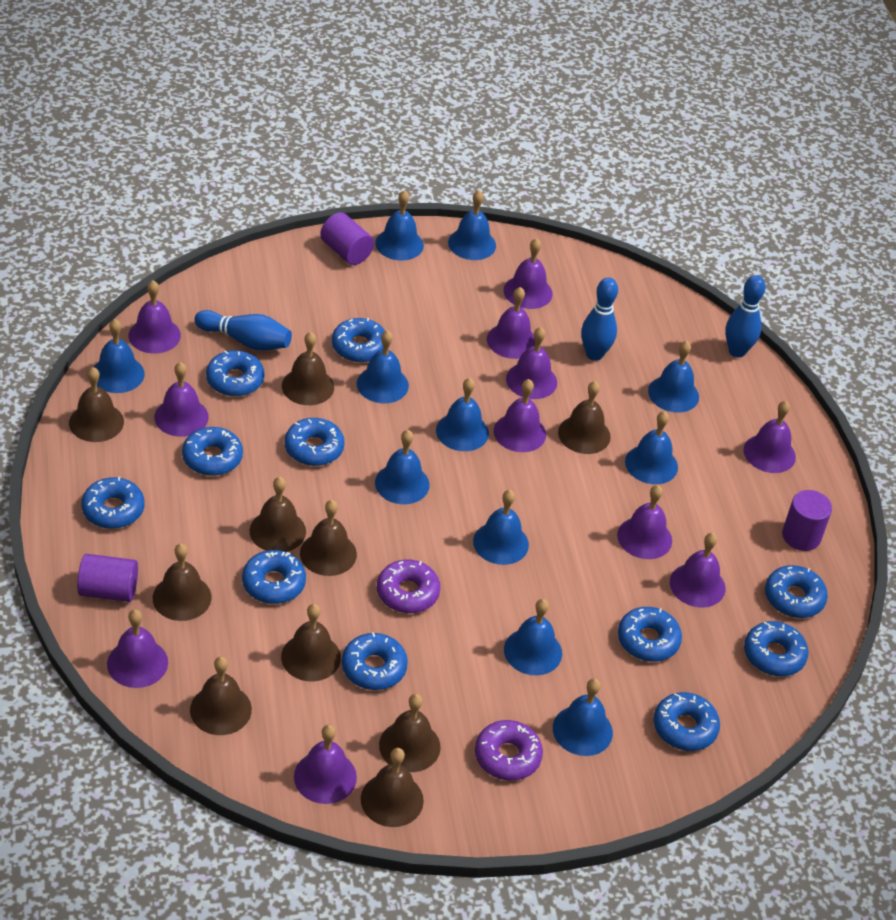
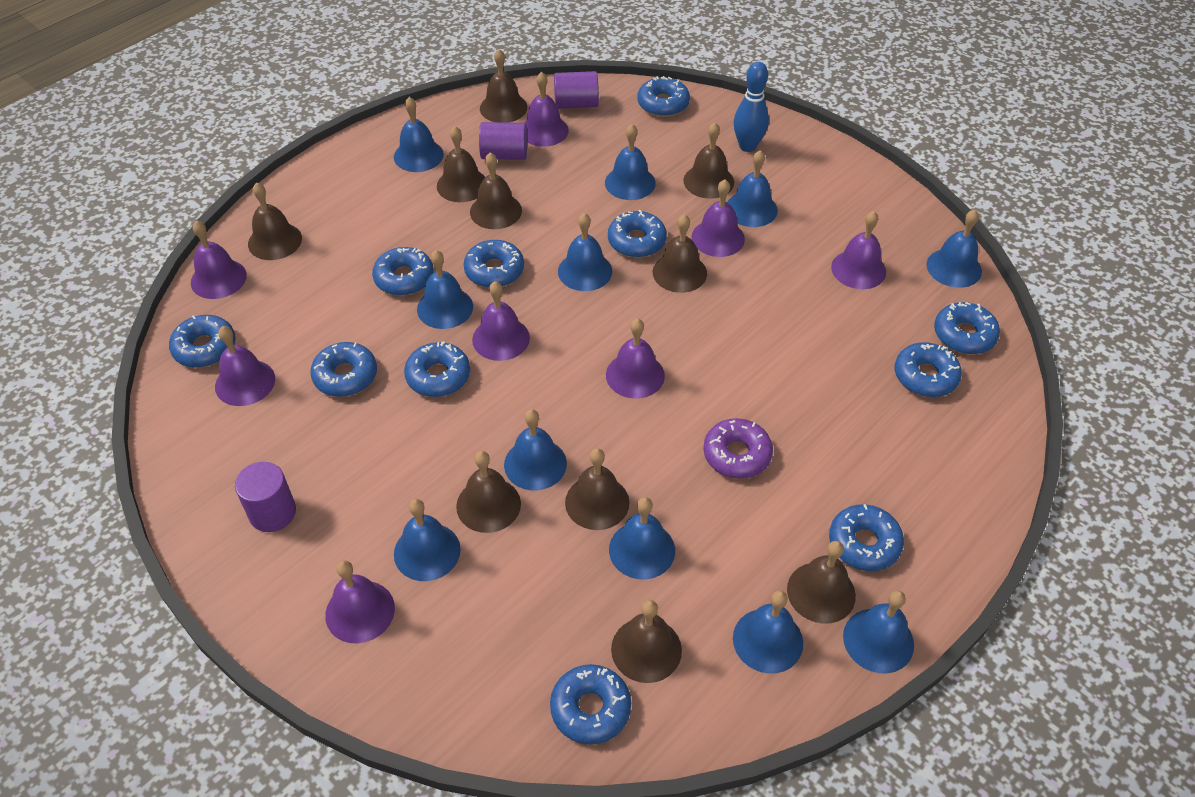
blue bowling pin: [194,310,292,351] [581,277,618,361] [725,275,766,358] = 3 -> [733,62,769,152] = 1
purple bell: [107,609,168,688] [129,280,181,353] [154,362,209,437] [294,725,357,804] [487,287,535,359] [494,379,546,452] [504,238,553,309] [506,327,557,399] [617,485,672,559] [670,533,725,608] [743,401,796,473] = 11 -> [191,221,247,299] [215,326,275,406] [325,560,395,643] [472,281,530,361] [524,72,569,147] [606,318,665,399] [691,180,745,257] [831,211,886,289] = 8
purple donut: [377,559,440,613] [475,720,543,781] = 2 -> [703,418,773,479] = 1

